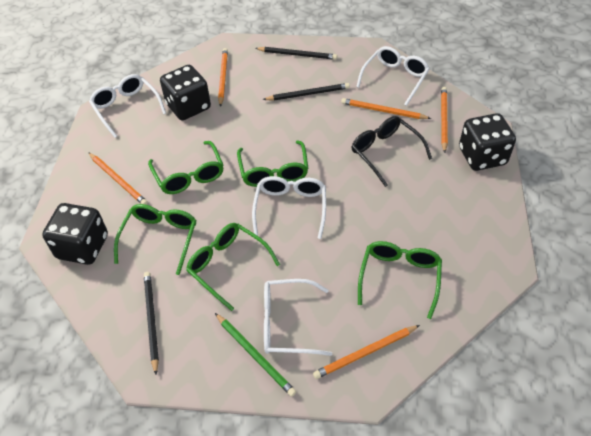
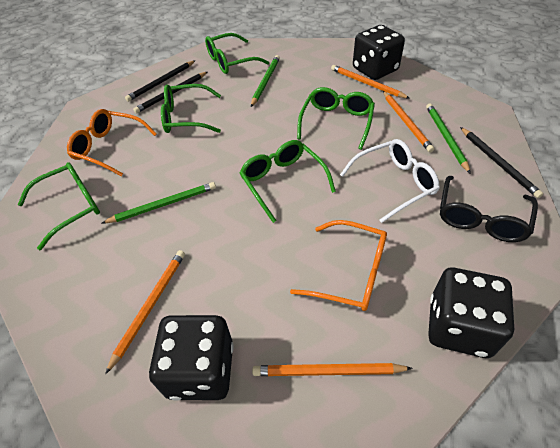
green pencil: [215,313,296,397] = 1 -> [101,182,216,224] [251,55,280,107] [426,103,471,174] = 3
orange glasses: none = 0 -> [67,109,157,176] [290,220,387,311] = 2
orange pencil: [88,152,148,205] [218,48,228,107] [313,325,420,379] [341,98,431,119] [441,87,448,153] = 5 -> [105,250,185,374] [252,363,413,376] [331,65,410,99] [383,91,434,152] = 4
white glasses: [89,74,166,138] [252,176,326,239] [264,279,332,356] [356,46,430,106] = 4 -> [340,139,440,223] = 1

